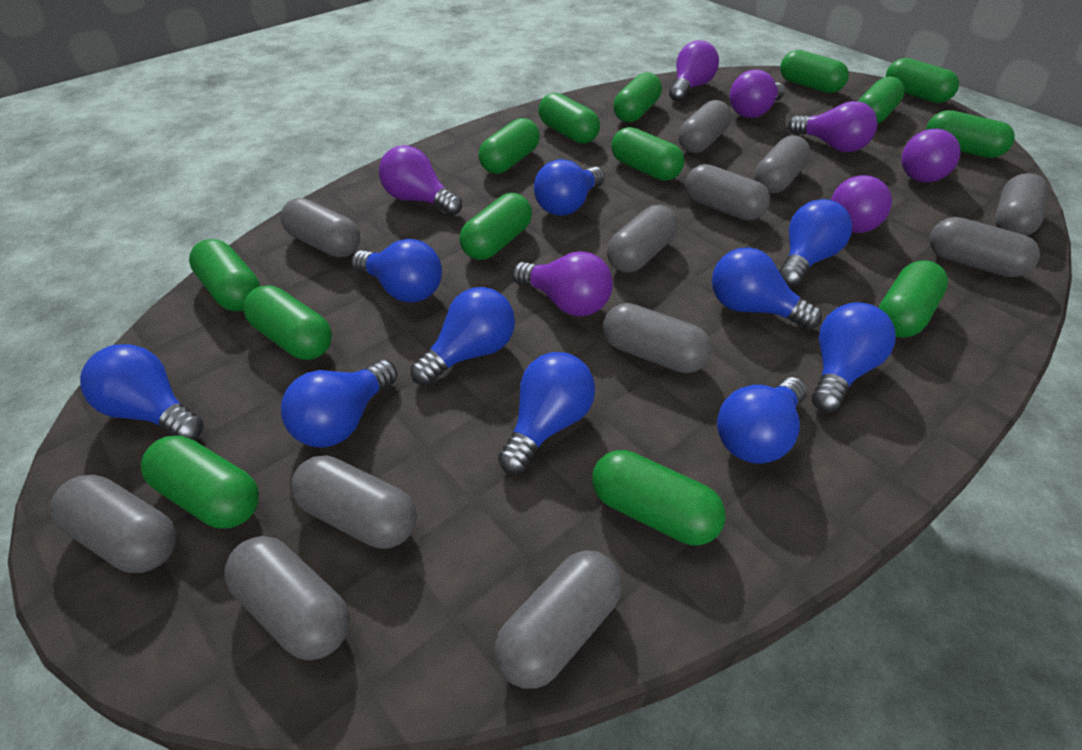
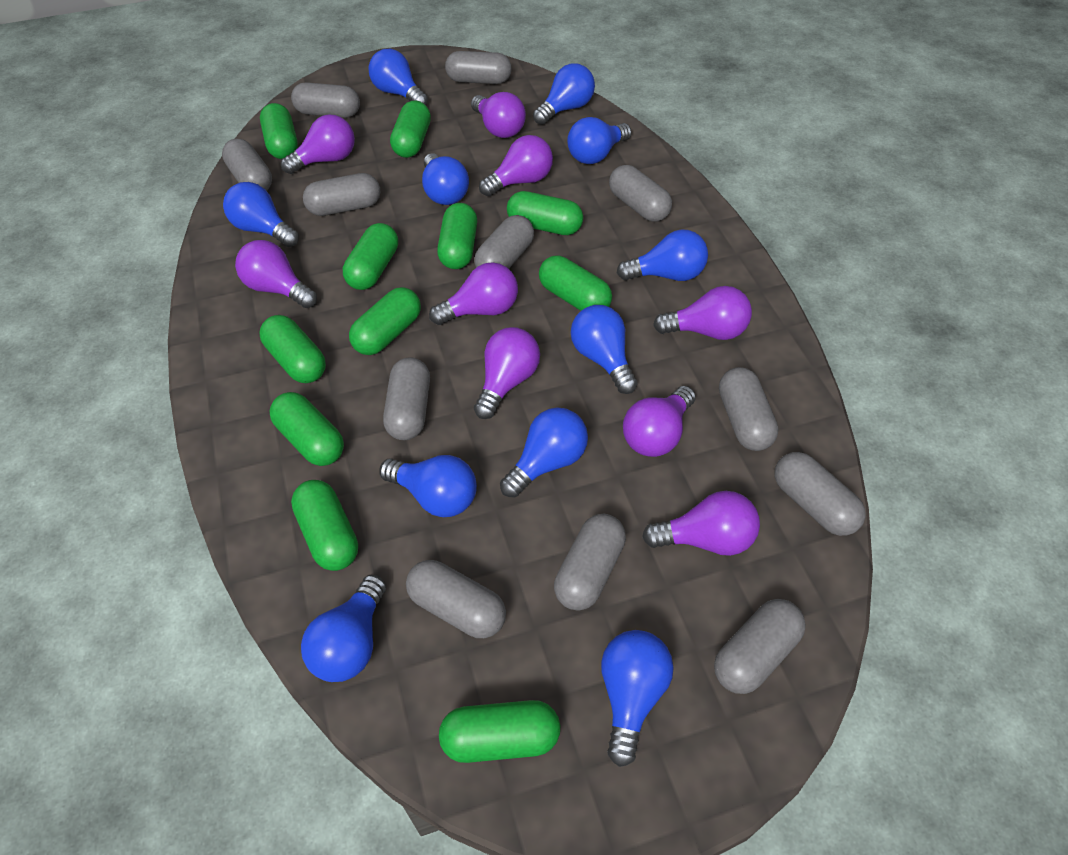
blue light bulb: [80,344,204,440] [281,359,398,447] [352,239,442,303] [410,287,515,386] [498,352,595,474] [534,159,605,216] [712,247,822,330] [717,377,807,464] [779,199,852,287] [812,302,896,412] = 10 -> [223,182,299,247] [301,575,386,682] [368,49,428,105] [379,455,477,517] [422,153,469,205] [500,407,588,497] [533,63,595,125] [567,117,632,164] [571,305,638,394] [601,630,674,767] [617,229,708,281] = 11
green capsule: [141,436,259,529] [189,239,260,312] [243,285,332,360] [459,193,532,260] [478,118,540,174] [538,93,600,144] [592,450,726,545] [611,127,685,181] [614,72,662,123] [780,50,849,93] [859,76,905,124] [879,260,948,338] [886,58,959,103] [926,110,1015,158] = 14 -> [260,103,298,159] [260,315,326,383] [269,392,344,466] [291,480,358,571] [343,223,398,290] [349,287,421,355] [390,100,431,158] [437,203,477,269] [439,700,560,763] [507,191,583,235] [539,256,612,311] = 11
purple light bulb: [379,145,462,216] [513,251,613,316] [669,40,719,102] [730,69,785,118] [788,101,877,152] [831,175,892,233] [901,129,961,183] = 7 -> [235,240,317,308] [281,114,355,174] [429,262,518,325] [471,92,526,138] [474,327,540,419] [479,135,553,196] [623,386,696,457] [642,491,760,556] [653,286,752,340] = 9

